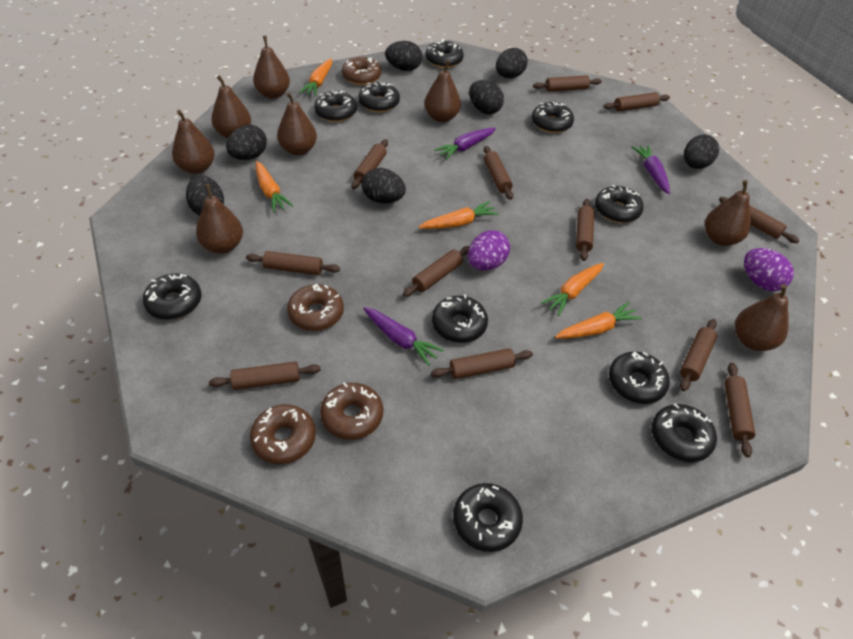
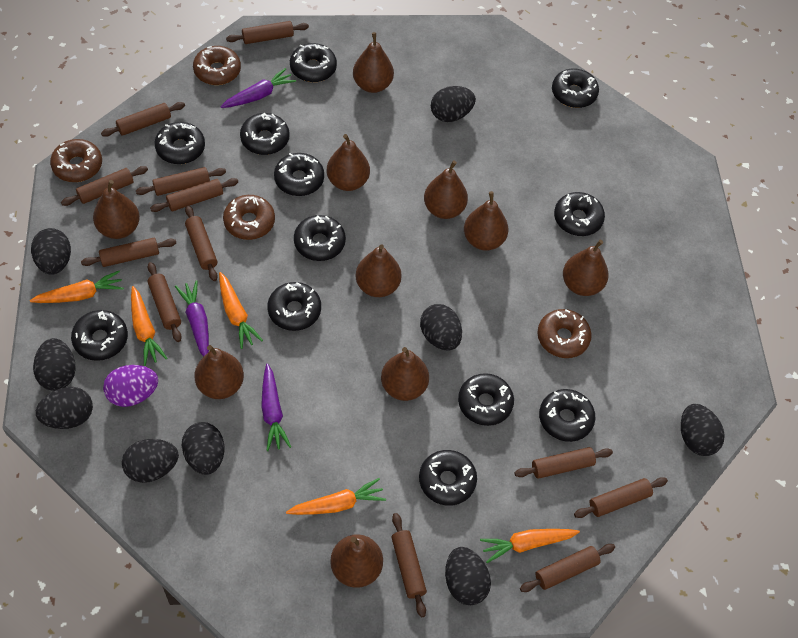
black donut: [143,274,201,320] [314,91,357,122] [358,82,400,112] [426,40,464,68] [432,294,488,343] [453,483,523,552] [532,102,574,133] [595,185,644,223] [609,351,670,404] [652,404,717,462] = 10 -> [71,310,128,361] [155,122,205,164] [240,113,289,155] [267,282,321,331] [274,153,324,196] [290,43,337,82] [294,215,346,261] [419,450,477,506] [458,373,514,426] [539,389,595,442] [552,69,599,108] [554,192,605,236] = 12
black egg: [186,175,224,216] [226,125,267,160] [362,168,406,204] [385,41,422,71] [469,80,504,114] [496,48,528,78] [684,134,719,169] = 7 -> [31,228,71,275] [33,338,76,391] [36,387,93,429] [122,439,179,483] [182,422,224,475] [420,304,462,351] [431,86,476,122] [445,547,491,605] [681,404,725,456] = 9
brown pear: [172,110,215,174] [196,184,243,254] [211,75,251,138] [253,36,290,99] [277,92,317,156] [424,60,461,122] [705,180,751,246] [735,284,789,351] = 8 -> [93,180,140,239] [194,345,244,399] [327,134,370,191] [330,534,383,588] [353,32,394,93] [356,244,402,297] [381,347,429,401] [424,161,468,219] [464,191,509,251] [563,240,609,296] = 10
purple egg: [468,230,510,270] [744,248,794,291] = 2 -> [103,365,158,407] = 1

